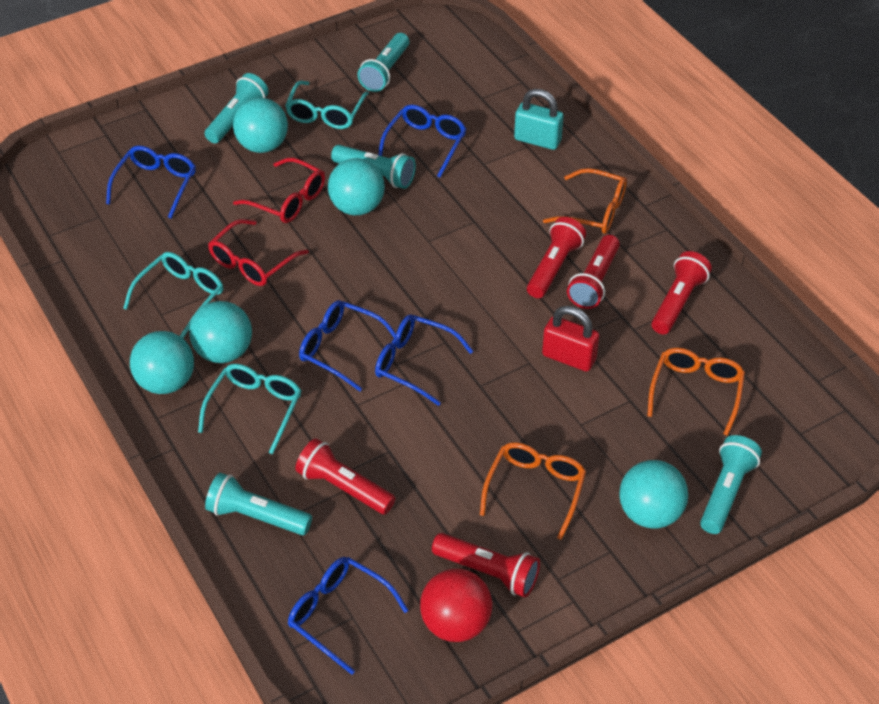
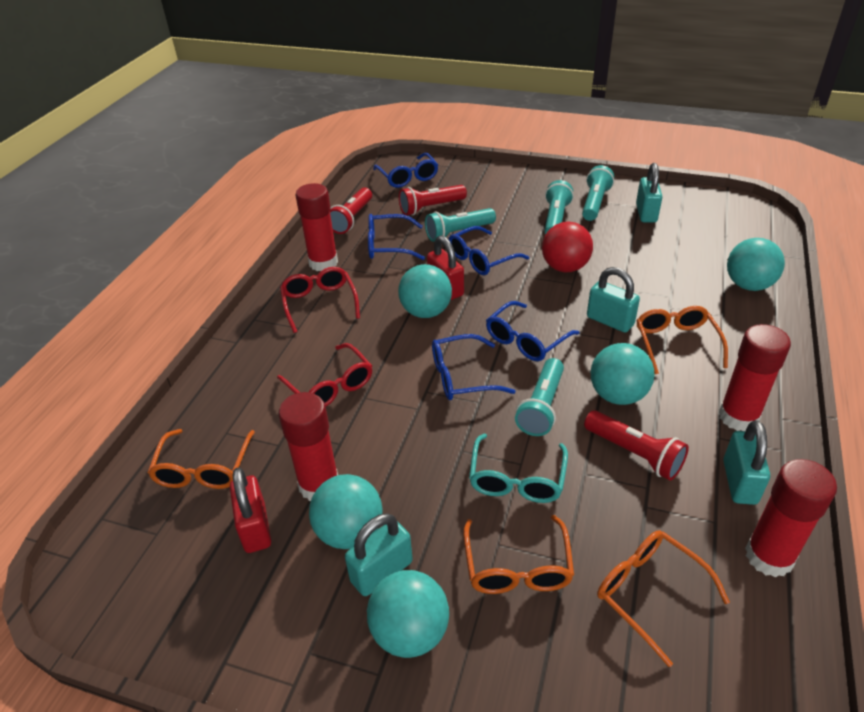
orange glasses: [480,442,586,540] [543,168,627,234] [647,348,745,436] = 3 -> [148,429,255,489] [463,515,574,594] [597,530,730,667] [636,306,728,374] = 4
red flashlight: [295,438,395,514] [432,533,540,598] [527,217,586,298] [567,235,620,309] [652,251,712,334] = 5 -> [330,187,372,234] [399,185,467,215] [584,410,689,481] = 3
red glue stick: none = 0 -> [279,392,338,501] [296,183,338,271] [719,324,791,431] [745,459,837,578] = 4
red padlock: [542,306,599,372] = 1 -> [230,467,271,553] [427,235,464,300] = 2
turquoise flashlight: [205,73,269,143] [205,473,312,535] [331,145,416,189] [357,33,409,92] [700,435,762,534] = 5 -> [425,208,496,242] [515,358,564,436] [544,180,574,234] [582,165,614,221] = 4
turquoise glasses: [123,252,223,338] [198,364,301,455] [285,81,369,129] = 3 -> [469,434,568,503] = 1
turquoise padlock: [514,89,564,150] = 1 -> [345,513,413,596] [587,267,640,333] [636,163,662,223] [723,420,770,505] = 4

